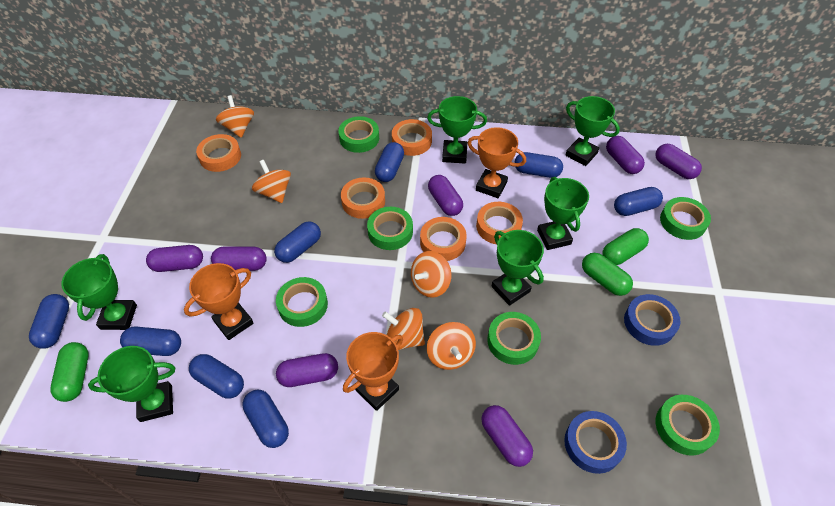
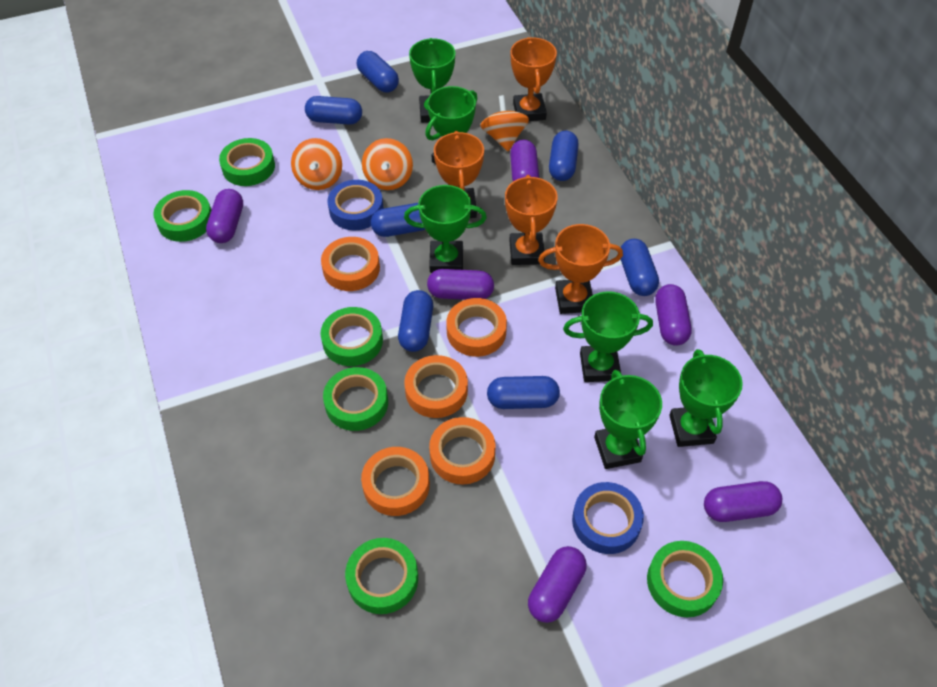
blue capsule: [29,294,69,349] [120,327,181,356] [189,354,244,399] [243,390,289,448] [274,221,321,263] [375,142,404,182] [515,152,563,178] [614,187,663,216] = 8 -> [305,96,362,125] [357,51,399,93] [371,203,425,237] [398,290,433,352] [487,376,560,409] [549,131,579,181] [620,239,659,296] = 7
green capsule: [50,342,89,402] [582,253,633,296] [602,228,649,265] = 3 -> none = 0
orange spinning top: [216,95,254,138] [252,160,291,203] [382,308,425,350] [411,251,451,298] [427,322,476,370] = 5 -> [291,138,342,190] [362,138,413,190] [480,95,529,151] = 3
orange trophy: [184,263,254,340] [343,332,403,411] [468,127,526,198] = 3 -> [434,131,484,218] [505,175,558,265] [511,37,557,121] [538,224,623,314] = 4
purple capsule: [146,245,203,272] [211,247,267,271] [276,353,338,387] [428,175,463,216] [481,405,533,467] [606,136,645,174] [655,144,702,179] = 7 -> [206,189,243,243] [427,269,494,300] [510,140,539,181] [528,546,586,623] [655,284,692,346] [704,481,782,522] = 6

